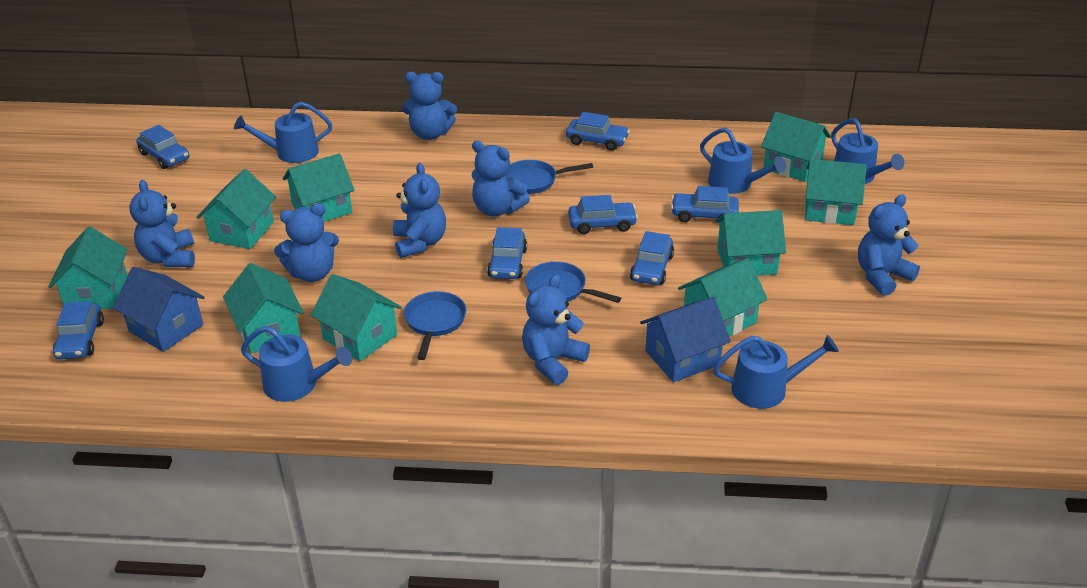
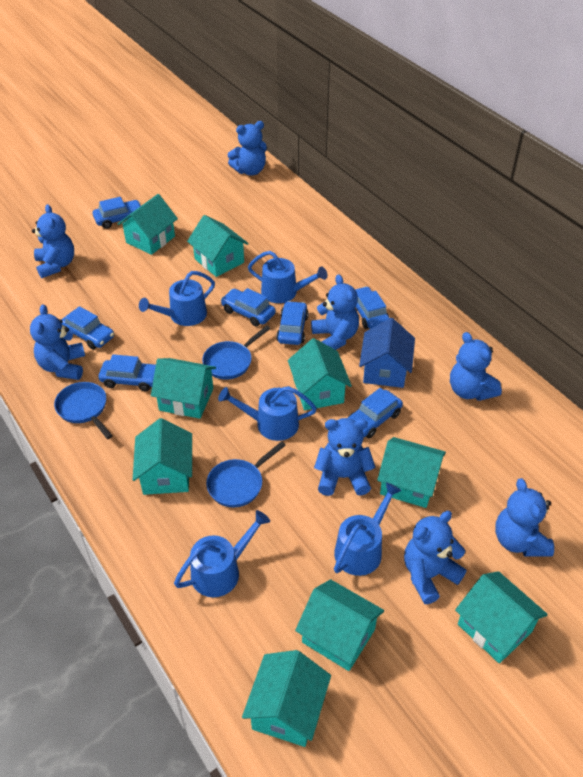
blue house: [113,267,205,352] [640,297,731,382] = 2 -> [359,318,415,388] = 1
blue teddy bear: [129,180,195,267] [274,203,339,282] [393,163,446,258] [402,72,457,140] [471,140,530,216] [522,274,590,385] [858,194,920,296] = 7 -> [30,304,85,380] [32,204,74,278] [228,121,267,175] [311,274,359,350] [314,418,376,496] [404,511,467,604] [450,332,502,401] [495,478,554,557] = 8

